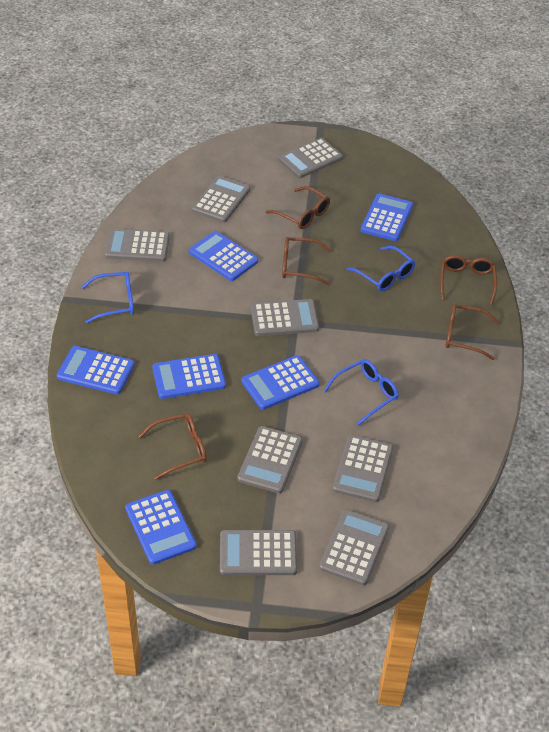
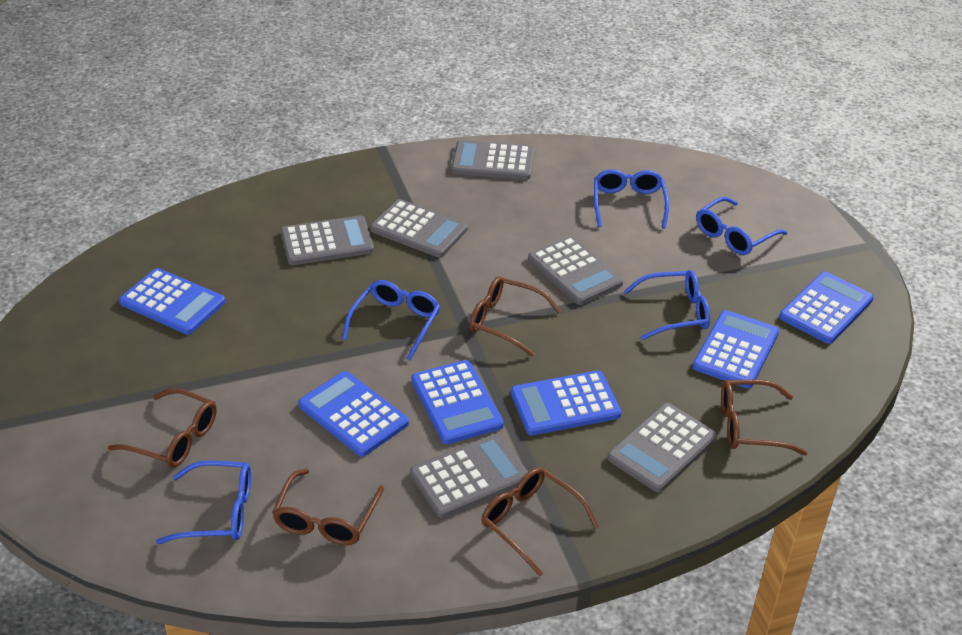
blue glasses: [82,272,134,324] [324,359,399,426] [346,246,415,291] = 3 -> [156,460,251,544] [342,280,440,361] [594,169,669,229] [624,270,710,340] [696,197,787,255] = 5
grey calculator: [104,228,170,262] [191,176,250,223] [220,530,297,575] [237,426,303,493] [251,299,319,336] [278,138,343,178] [319,509,389,585] [332,435,393,502] = 8 -> [281,215,374,265] [370,199,468,258] [410,434,528,518] [451,140,534,180] [528,236,623,305] [607,403,717,492] = 6

